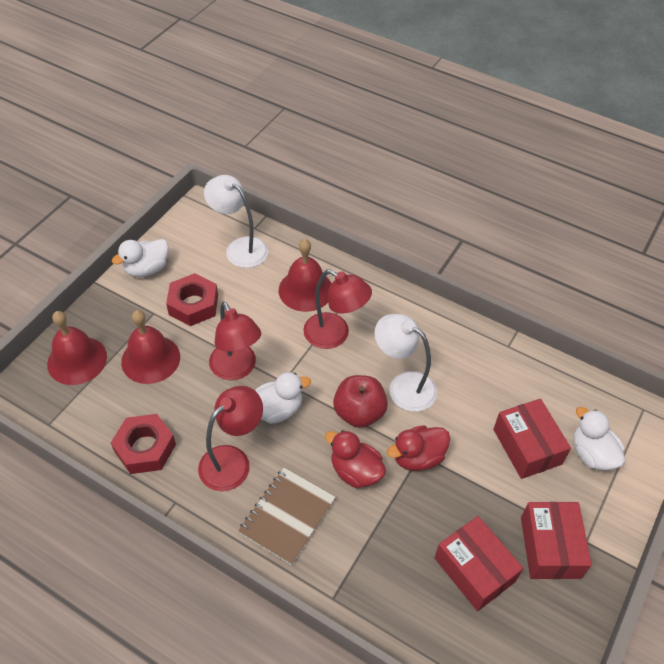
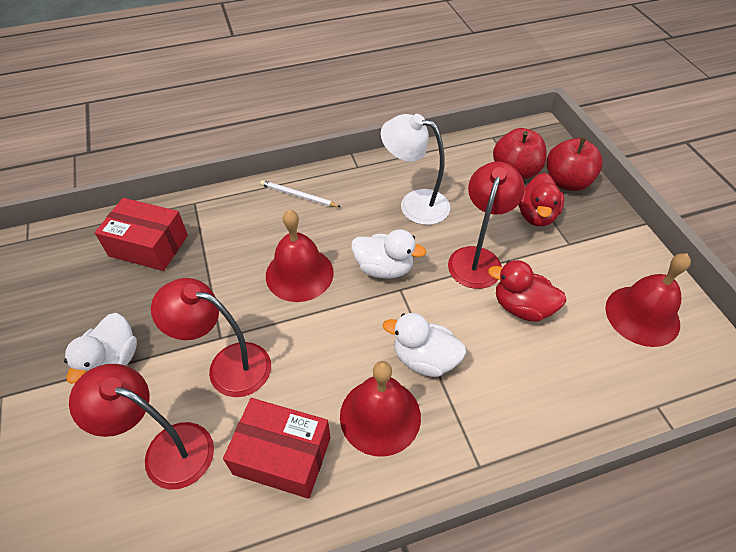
brown notebook: [238,468,336,565] = 1 -> none = 0
red apple: [333,375,388,428] = 1 -> [493,128,547,179] [547,137,603,191] = 2
red box: [435,516,523,611] [493,399,571,479] [521,502,592,579] = 3 -> [95,198,188,271] [223,398,331,499] = 2
red nut: [111,414,176,474] [166,273,218,326] = 2 -> none = 0
white lamp: [204,175,268,268] [375,314,437,412] = 2 -> [381,114,450,225] = 1
white pencil: none = 0 -> [260,180,341,207] = 1

